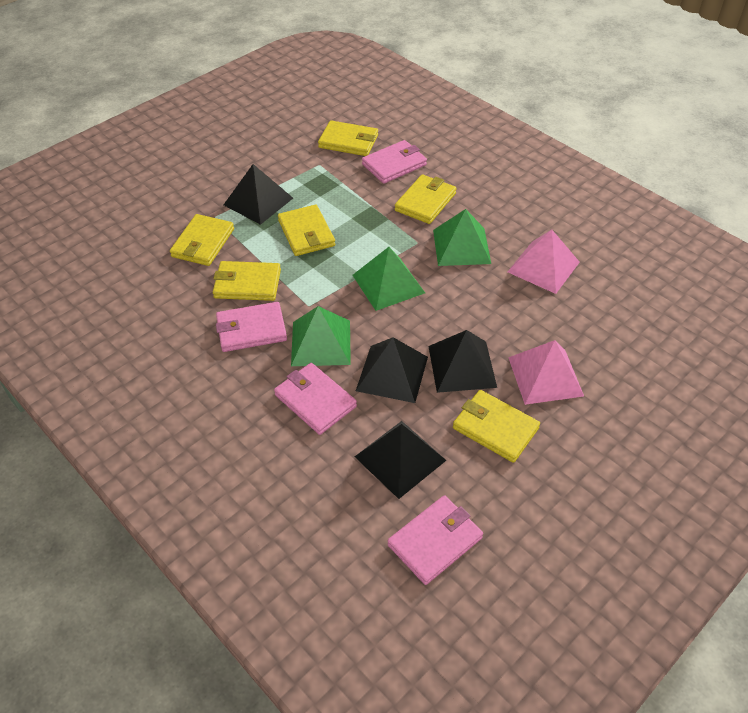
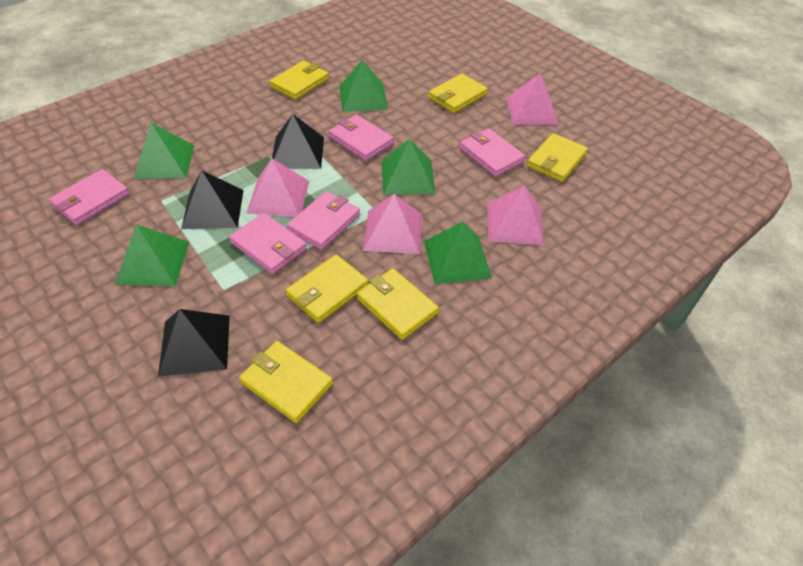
black pyramid: [224,164,293,225] [355,421,446,499] [356,337,428,403] [428,330,497,393] = 4 -> [158,309,230,377] [181,170,243,229] [272,114,324,169] = 3
green pyramid: [291,306,351,366] [352,247,425,311] [433,209,491,266] = 3 -> [115,224,189,286] [133,123,194,179] [340,60,388,112] [382,139,435,195] [424,222,492,284] = 5
pink pyramid: [507,229,580,294] [508,340,584,405] = 2 -> [246,159,309,217] [363,194,422,254] [487,186,544,245] [506,73,559,125] = 4
pink wallet: [216,302,287,352] [274,363,357,435] [362,140,427,184] [387,495,483,585] = 4 -> [49,169,130,225] [229,213,307,274] [287,191,360,250] [329,114,394,161] [459,128,526,177] = 5

